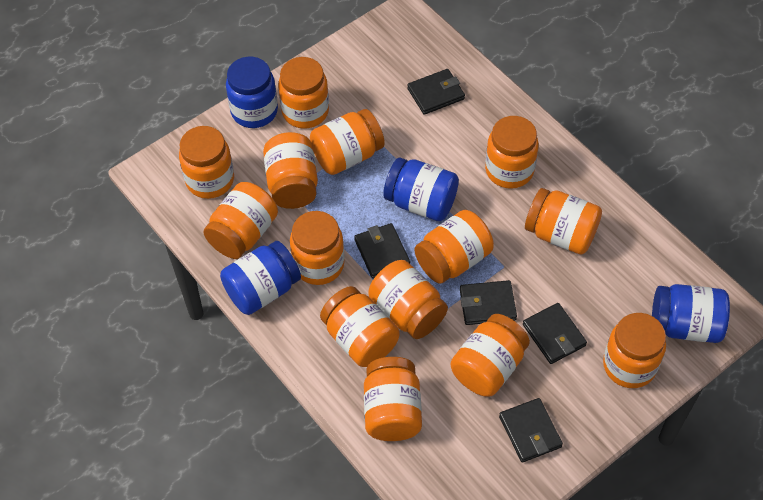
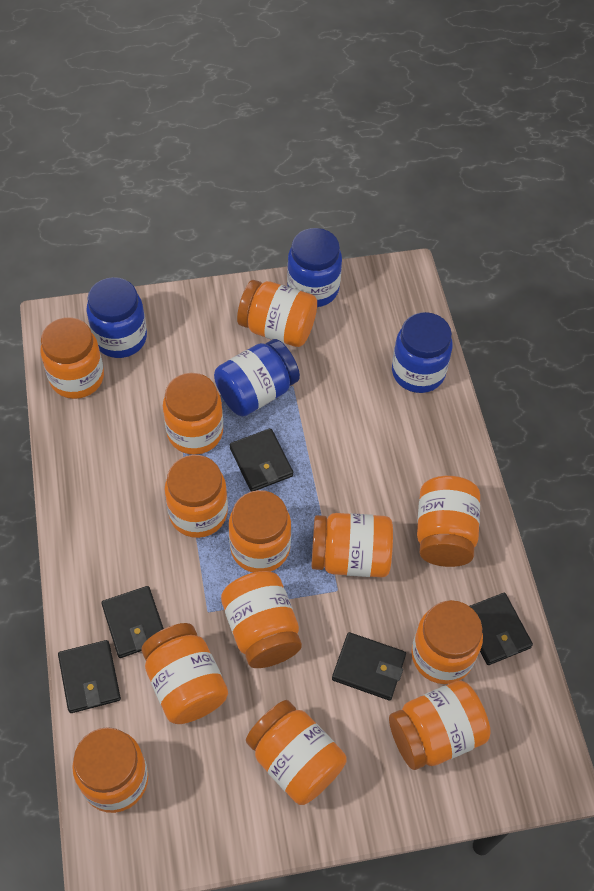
orange jar: [179,126,234,199] [203,182,278,259] [263,132,318,209] [278,57,329,129] [290,211,345,285] [310,109,385,175] [320,286,400,367] [364,357,422,441] [368,260,448,339] [414,210,494,284] [451,314,530,397] [485,116,539,189] [525,188,602,254] [603,313,666,388] = 14 -> [40,317,104,399] [72,727,148,813] [141,623,228,724] [163,373,223,455] [165,455,228,538] [221,571,302,668] [229,490,291,573] [237,280,317,347] [246,700,347,805] [311,513,393,577] [389,680,491,770] [412,600,483,684] [417,476,480,567] = 13

